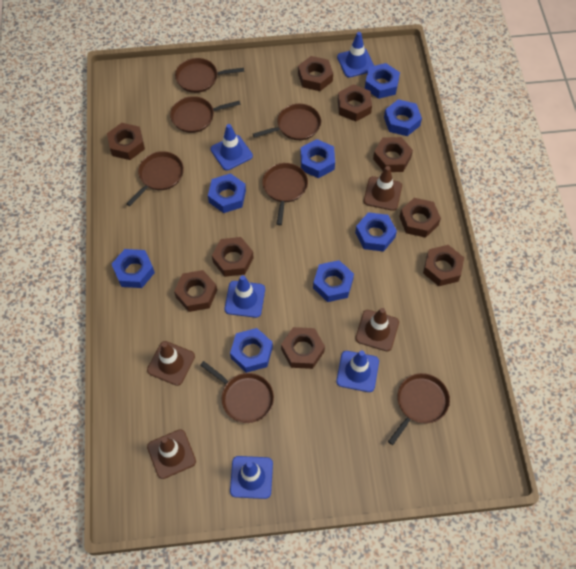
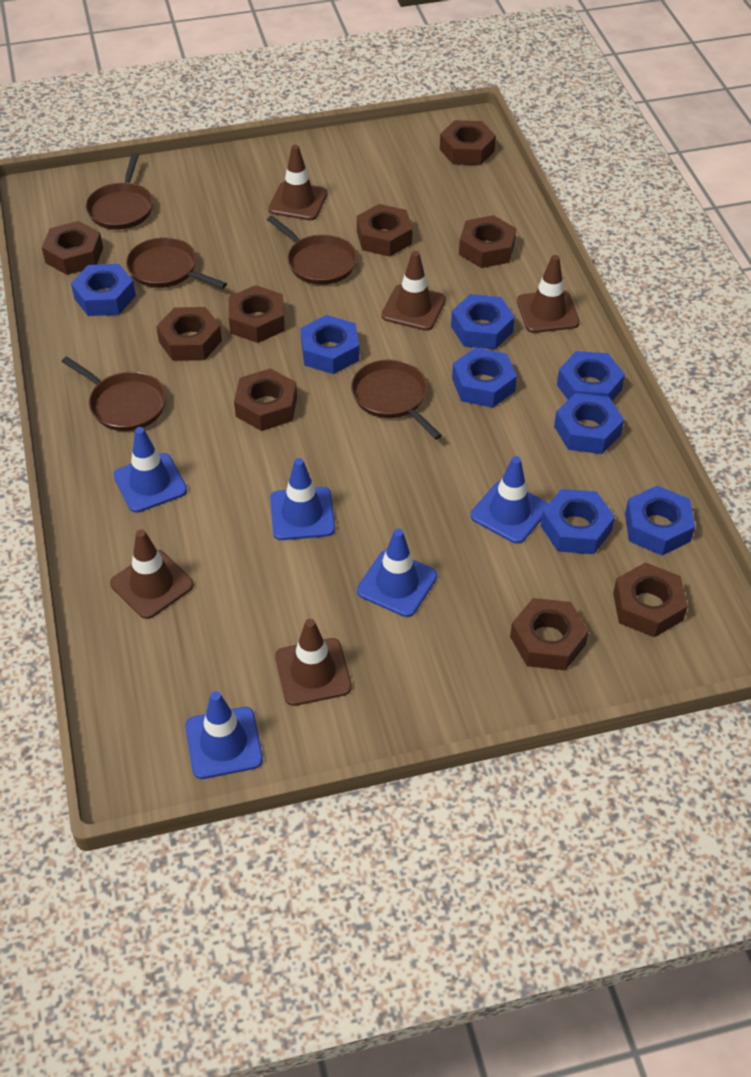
brown pan: [126,151,184,206] [170,96,241,133] [175,58,244,93] [200,361,274,423] [253,104,321,140] [262,163,308,225] [388,373,450,445] = 7 -> [61,356,166,431] [86,153,153,230] [126,237,227,289] [267,216,357,285] [351,359,442,440] = 5
brown traffic cone: [147,341,195,386] [147,429,196,479] [355,308,399,351] [364,166,402,211] = 4 -> [110,529,194,619] [268,145,328,220] [275,619,352,706] [381,251,446,331] [517,255,580,333] = 5

